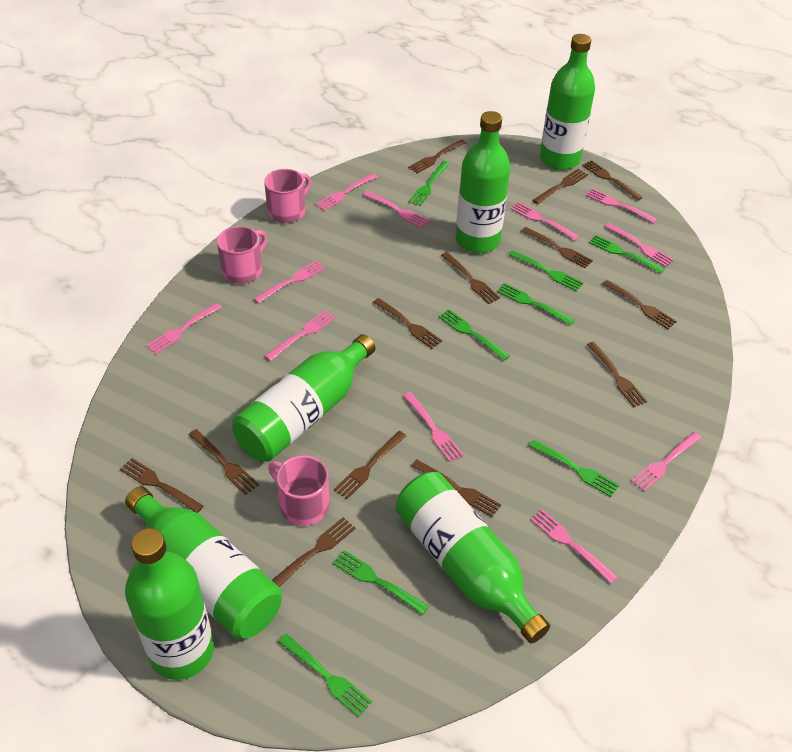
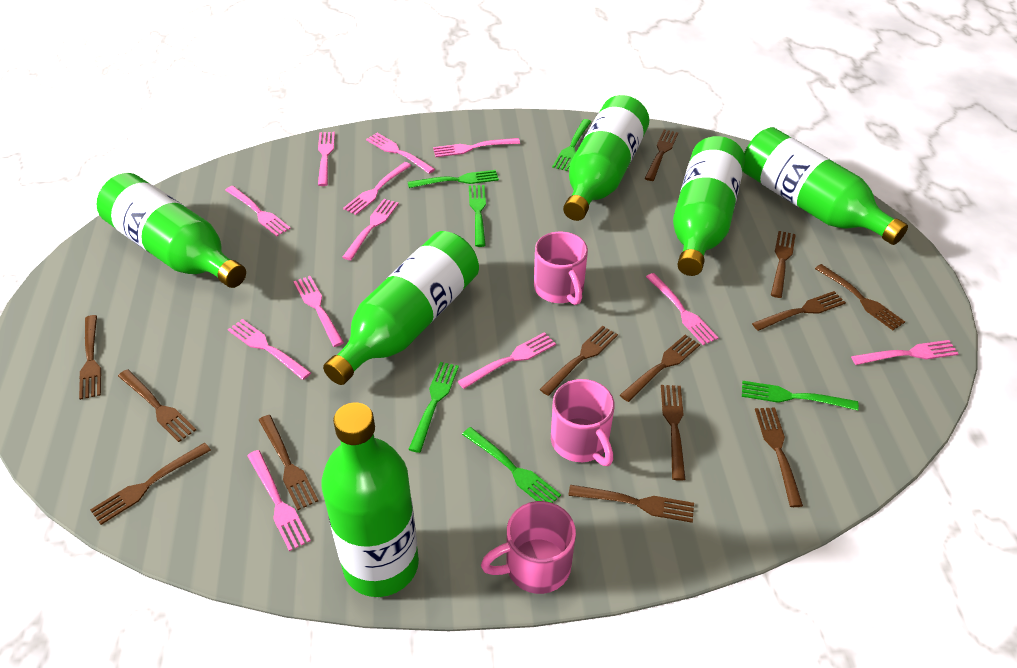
green fork: [278,634,372,717] [333,550,429,615] [408,161,449,206] [439,309,510,361] [497,283,575,325] [509,250,584,291] [529,439,619,497] [589,235,665,273] = 8 -> [408,170,499,188] [408,362,459,453] [462,427,561,503] [469,185,486,247] [552,119,591,171] [742,381,859,410] = 6
pink fork: [146,303,222,354] [254,260,325,304] [265,310,336,361] [315,173,378,211] [363,191,430,228] [403,392,464,462] [511,202,579,240] [530,509,618,584] [586,188,657,223] [605,223,674,267] [631,432,701,492] = 11 -> [225,186,291,236] [228,319,311,380] [247,450,311,551] [293,276,344,347] [318,132,335,186] [342,199,399,260] [343,162,411,215] [366,133,435,174] [433,138,520,157] [458,332,556,389] [646,273,718,345] [851,340,959,365] = 12

